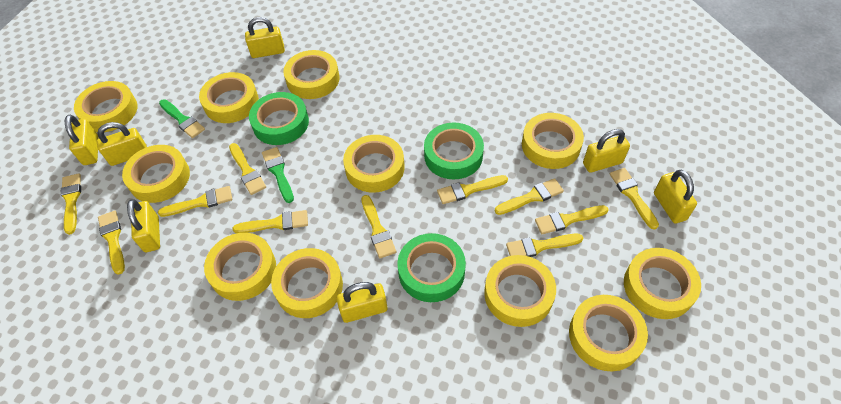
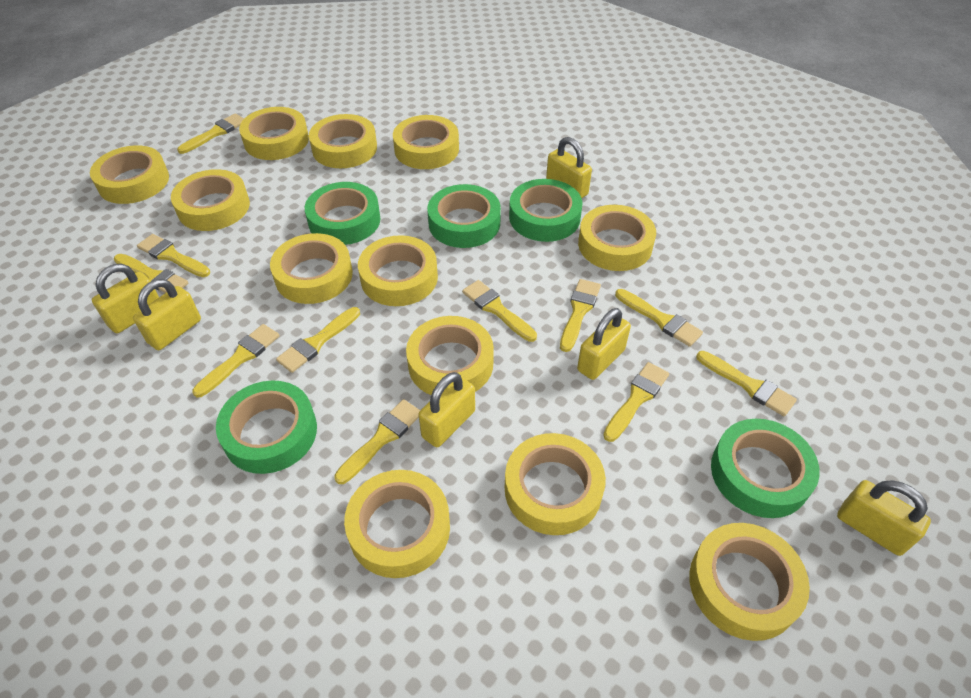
green brush: [159,99,205,138] [262,147,294,203] = 2 -> none = 0
green tape: [249,92,309,145] [397,233,466,302] [424,122,484,179] = 3 -> [216,381,317,474] [305,182,381,245] [427,184,501,248] [509,179,582,242] [711,419,820,518] = 5
yellow padlock: [65,115,99,165] [97,122,147,166] [127,199,160,252] [245,17,285,58] [337,282,388,323] [583,129,630,173] [654,170,697,223] = 7 -> [92,264,159,333] [133,279,201,350] [418,372,475,447] [546,137,592,198] [577,308,631,380] [837,480,931,556] = 6
yellow tape: [74,81,138,132] [122,145,190,203] [199,72,259,123] [204,233,276,301] [271,248,343,318] [283,50,339,99] [343,135,405,193] [484,255,556,327] [522,113,584,169] [569,295,648,371] [624,248,701,319] = 11 -> [90,145,169,204] [171,169,250,231] [239,107,309,160] [270,233,353,304] [309,114,377,168] [344,470,450,578] [358,235,438,306] [393,115,459,169] [406,316,494,395] [505,433,606,535] [578,205,656,271] [689,523,810,641] = 12

